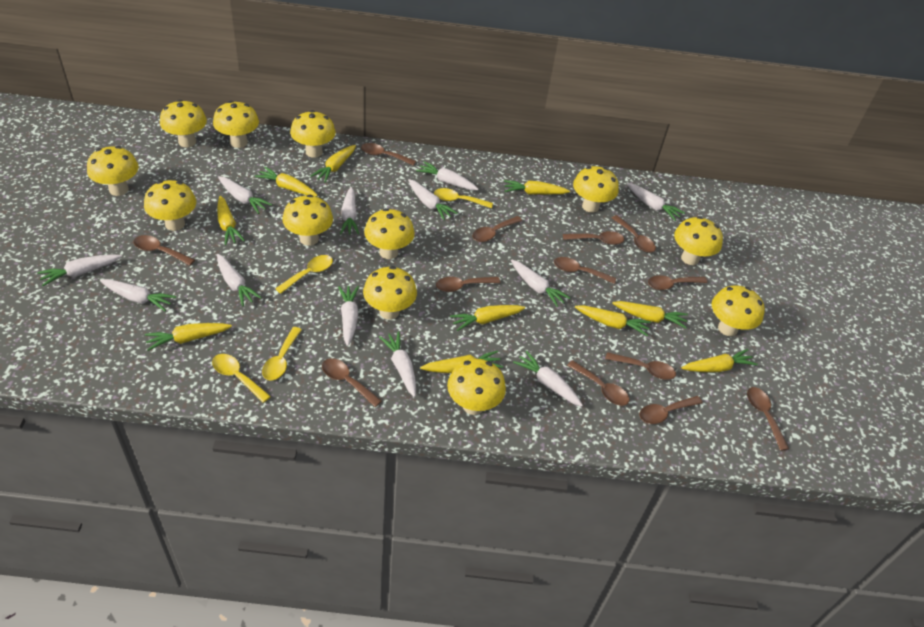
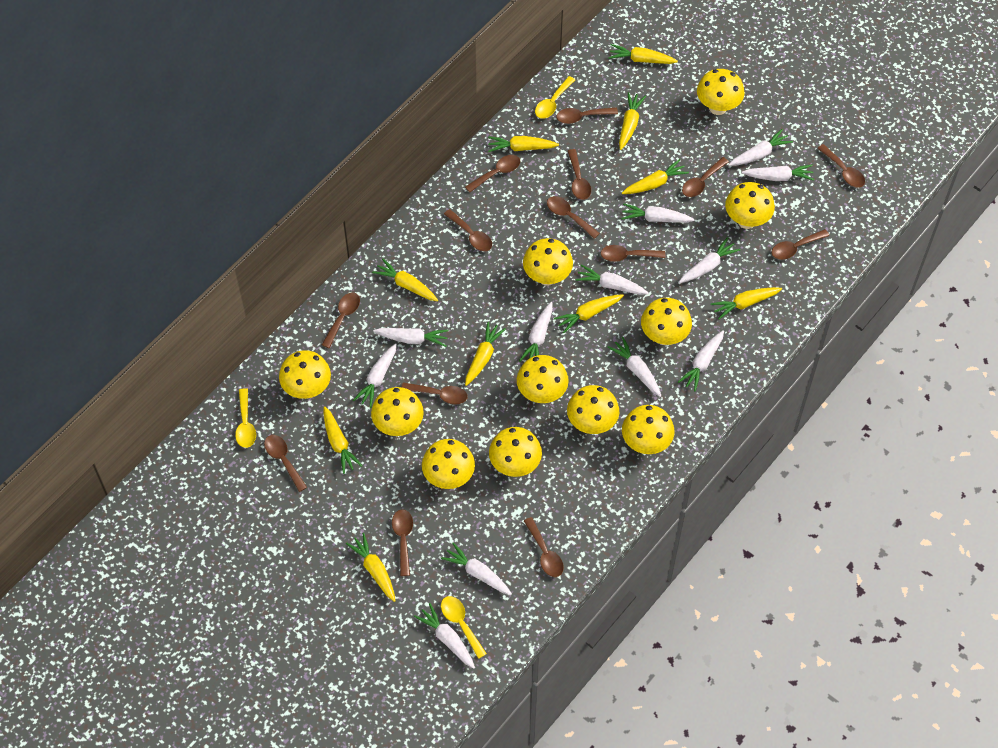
brown spoon: [133,235,195,266] [322,358,382,407] [361,143,416,166] [436,277,501,292] [472,216,522,242] [554,257,616,284] [563,231,624,245] [567,360,629,406] [605,352,676,380] [612,215,656,253] [639,396,703,424] [648,275,708,290] [747,387,789,451] = 13 -> [264,435,307,492] [322,292,360,348] [392,509,413,576] [402,382,468,405] [444,209,492,251] [465,155,520,193] [524,517,564,577] [547,196,600,239] [556,107,618,124] [568,149,591,200] [601,245,665,262] [682,157,729,197] [772,229,829,260] [817,144,865,188] = 14
yellow mushroom: [87,146,139,196] [144,180,196,231] [160,100,207,147] [213,101,259,148] [282,195,333,246] [290,110,336,158] [363,266,417,320] [364,208,415,259] [447,359,506,415] [573,166,619,213] [674,216,723,265] [712,285,765,336] = 12 -> [279,350,331,399] [371,387,424,436] [422,439,475,489] [489,427,542,477] [517,355,569,403] [523,238,573,286] [567,385,619,434] [622,405,675,454] [641,298,692,345] [697,69,744,115] [725,182,775,229] = 11
yellow spoon: [212,354,271,403] [262,327,302,381] [275,255,333,294] [434,188,493,208] = 4 -> [235,388,256,448] [441,596,487,659] [535,76,575,119] = 3

